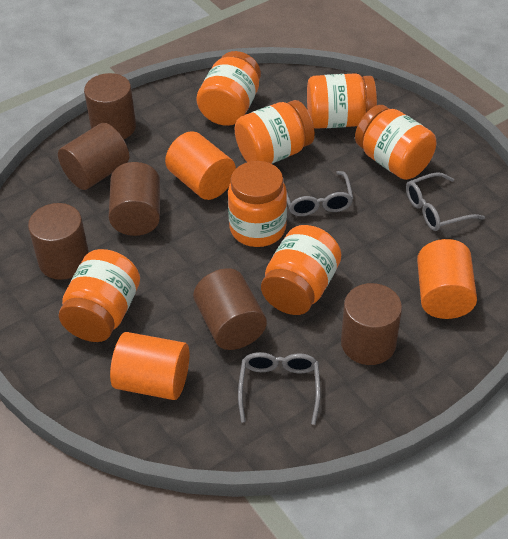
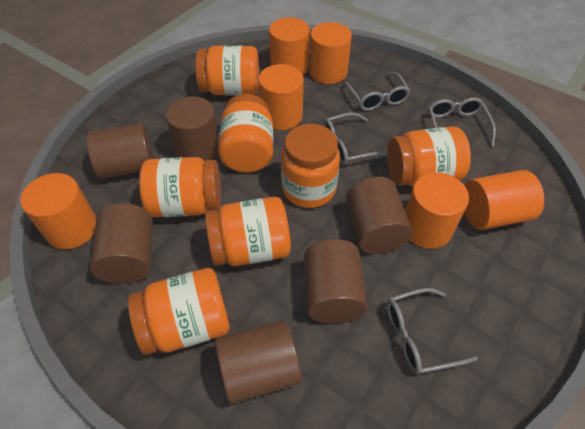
grey glasses: [238,352,320,425] [283,171,353,216] [406,172,485,231] = 3 -> [323,112,387,165] [343,72,410,111] [387,288,478,374] [428,98,496,147] = 4
orange cylinder: [110,332,189,400] [165,131,236,200] [417,239,477,319] = 3 -> [20,173,96,249] [258,64,304,130] [269,17,310,75] [309,22,352,84] [405,172,469,249] [465,170,544,230] = 6

